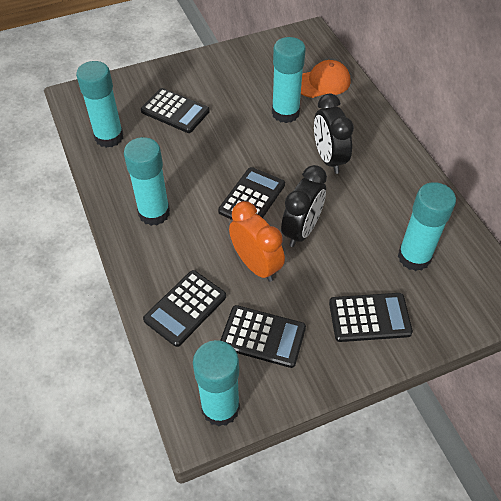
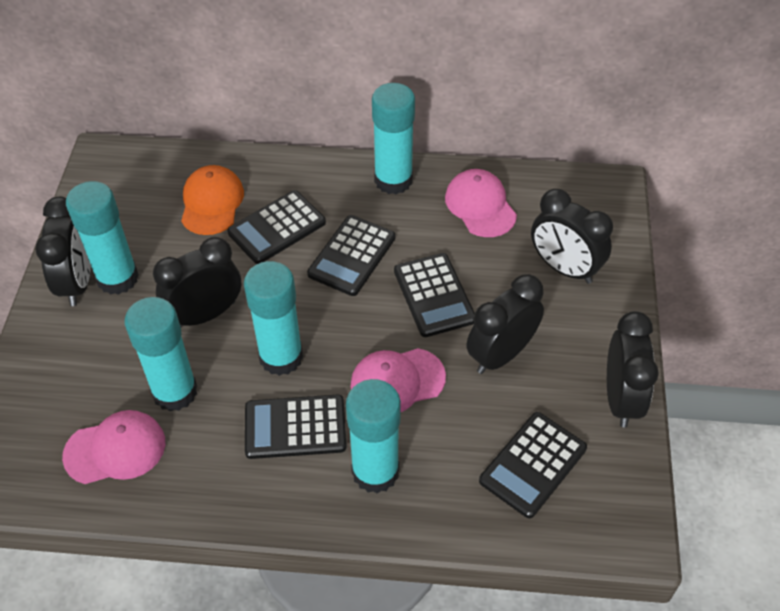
black clock: [281,165,327,247] [314,94,354,174] = 2 -> [35,197,91,306] [153,237,241,327] [466,274,544,374] [531,189,613,284] [607,311,659,428] = 5
orange clock: [229,201,285,282] = 1 -> none = 0
pink cap: none = 0 -> [62,410,165,484] [350,348,446,412] [445,169,517,237] = 3

